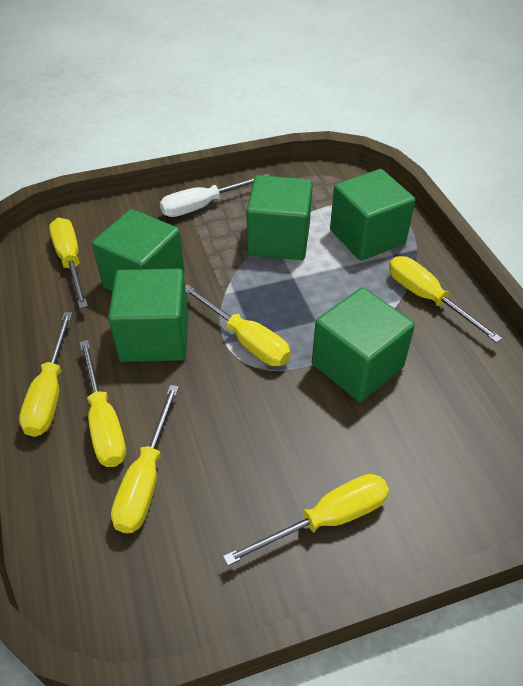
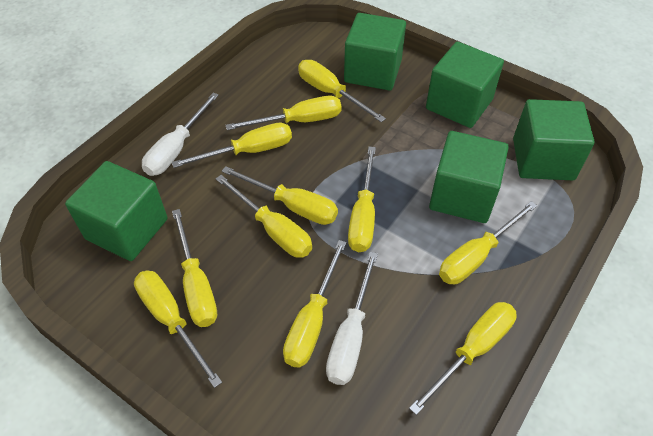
white screwdriver: [160,173,270,217] = 1 -> [142,92,219,176] [326,252,378,385] = 2
yellow screwdriver: [19,312,72,437] [49,218,88,308] [79,340,126,467] [111,385,179,533] [185,284,290,366] [223,474,389,566] [389,256,502,343] = 7 -> [134,270,222,388] [172,123,292,168] [172,209,217,327] [216,175,312,258] [222,166,338,225] [225,96,342,130] [283,240,346,368] [298,60,386,122] [348,147,376,252] [409,302,517,415] [439,201,537,285] = 11

